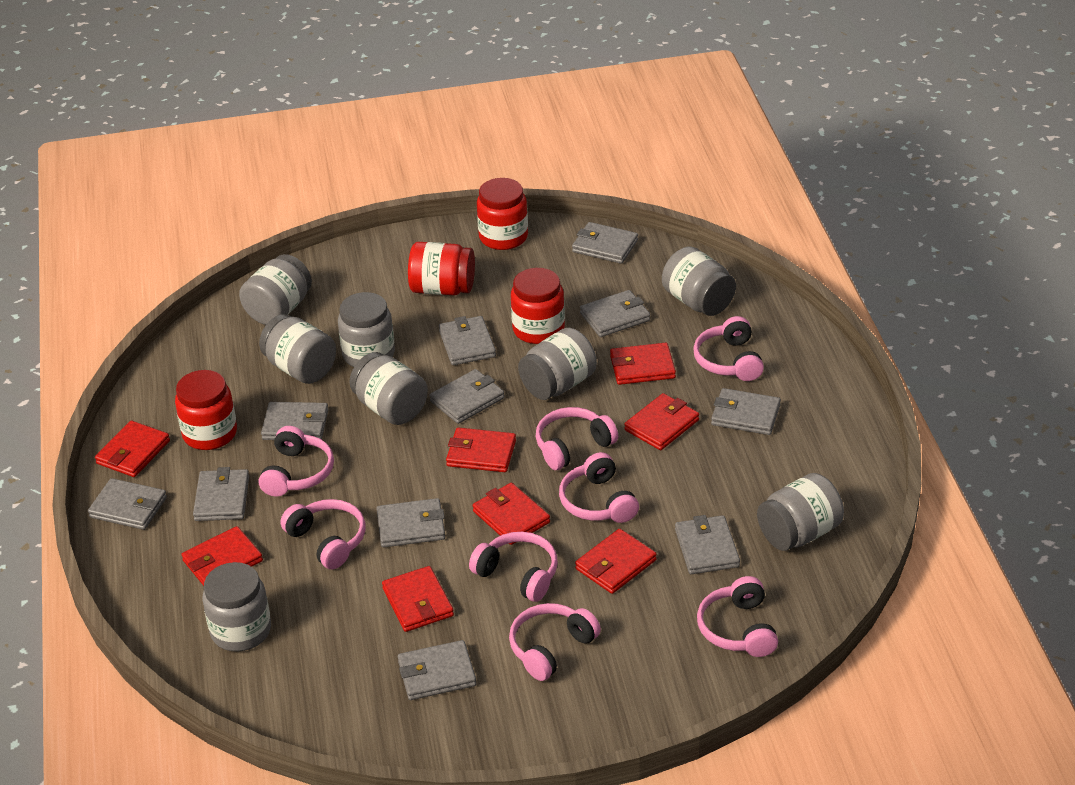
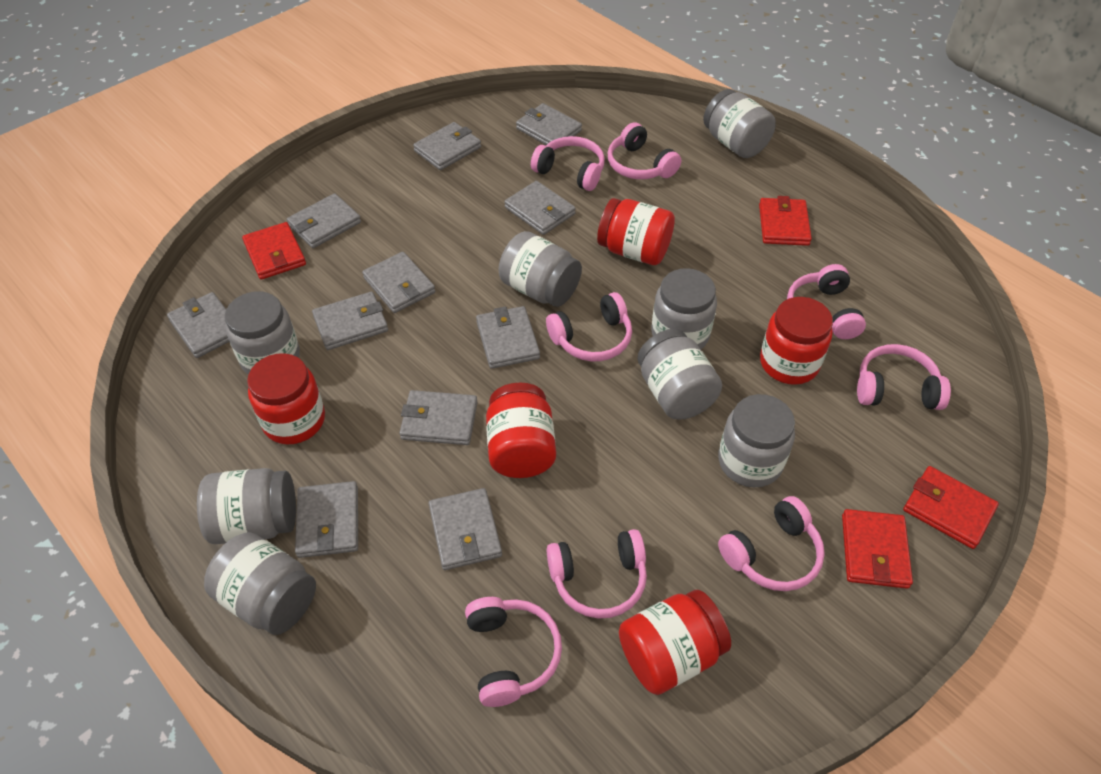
red jar: [175,370,237,450] [408,242,475,295] [477,178,528,250] [511,268,565,344] = 4 -> [247,353,325,444] [486,383,556,478] [597,198,675,265] [619,590,731,695] [760,297,833,385] = 5
red wallet: [95,421,170,477] [182,526,263,586] [382,566,454,632] [446,427,516,472] [473,483,550,545] [575,529,657,594] [610,343,676,385] [624,393,699,450] = 8 -> [242,222,306,280] [759,196,812,246] [842,509,913,589] [903,466,999,549] = 4

